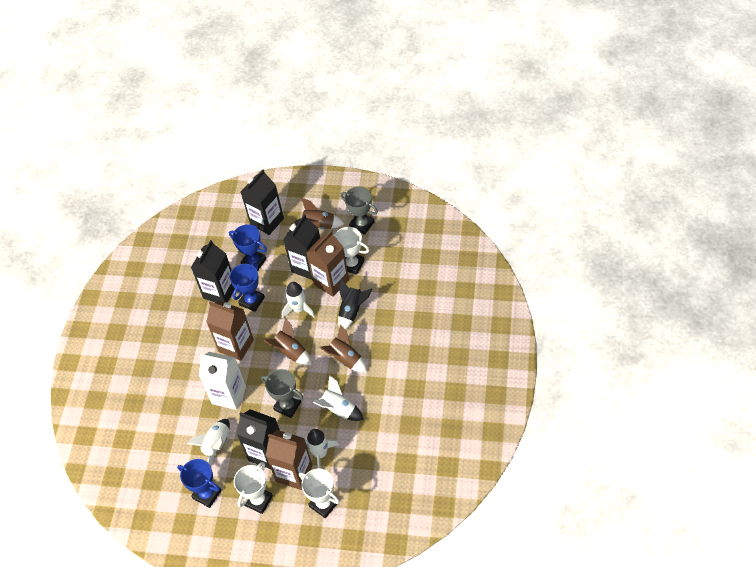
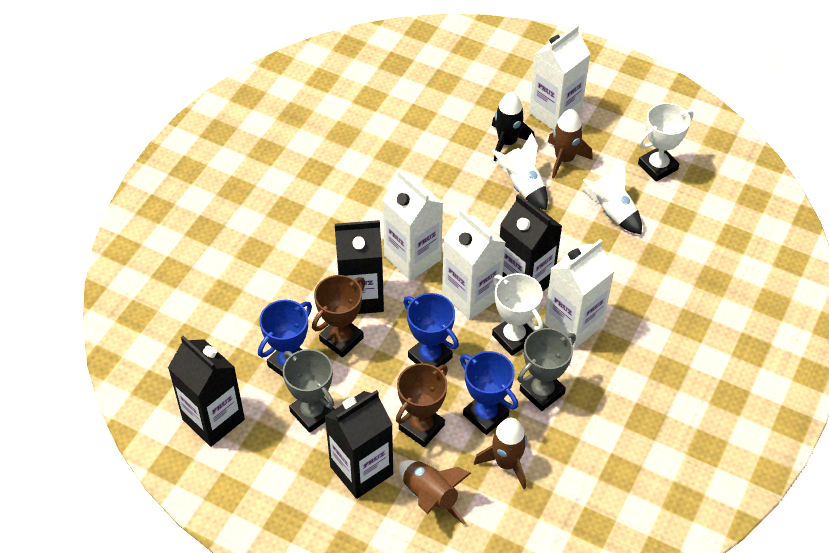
brown carton: [206,301,254,361] [266,430,313,490] [306,231,349,297] = 3 -> none = 0
brown trophy: none = 0 -> [312,275,365,357] [396,363,448,447] = 2
white carton: [199,352,246,410] = 1 -> [382,170,443,281] [442,209,506,320] [529,25,591,130] [544,239,615,349] = 4
white rocket: [187,419,230,466] [282,282,315,318] [305,429,339,469] [313,375,364,421] = 4 -> [492,133,548,210] [582,157,642,235] = 2
white trophy: [234,462,273,514] [299,468,340,518] [333,227,370,275] = 3 -> [492,273,543,356] [638,103,693,182] = 2

